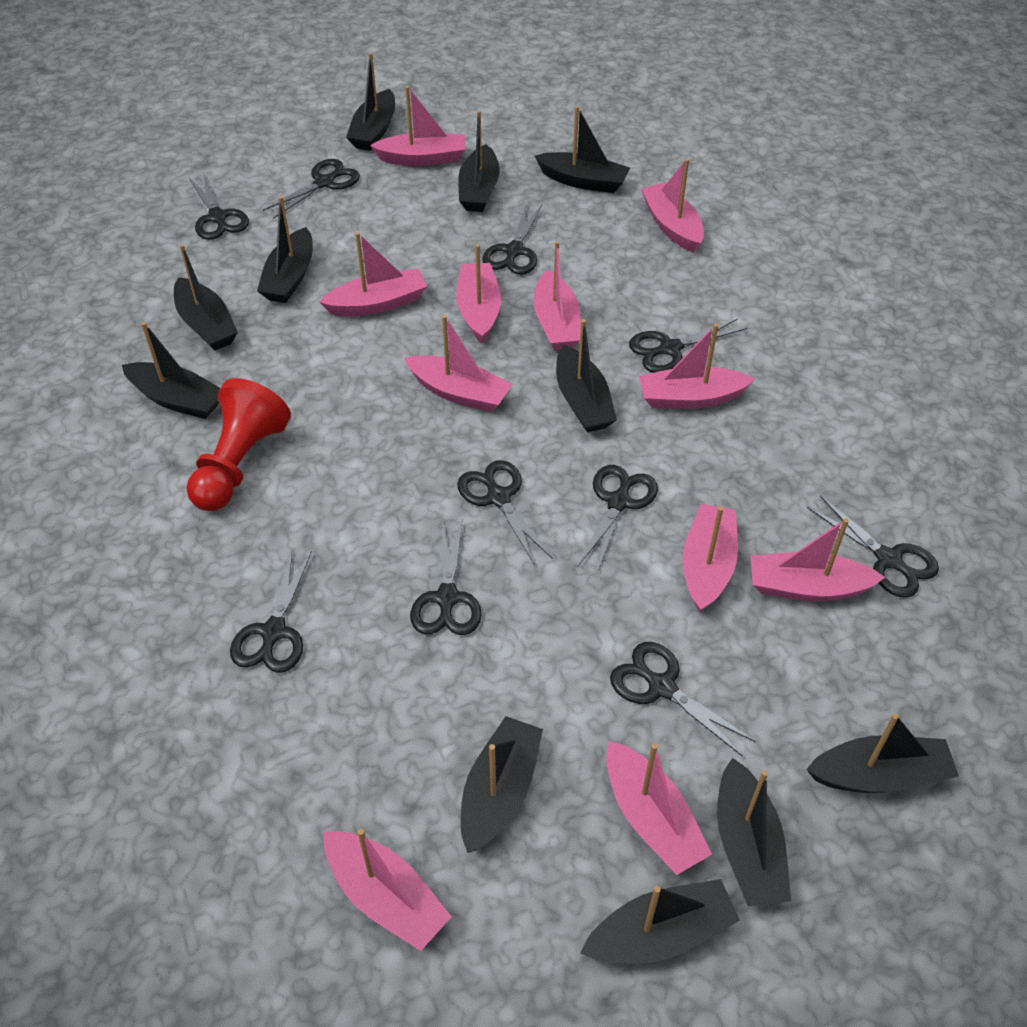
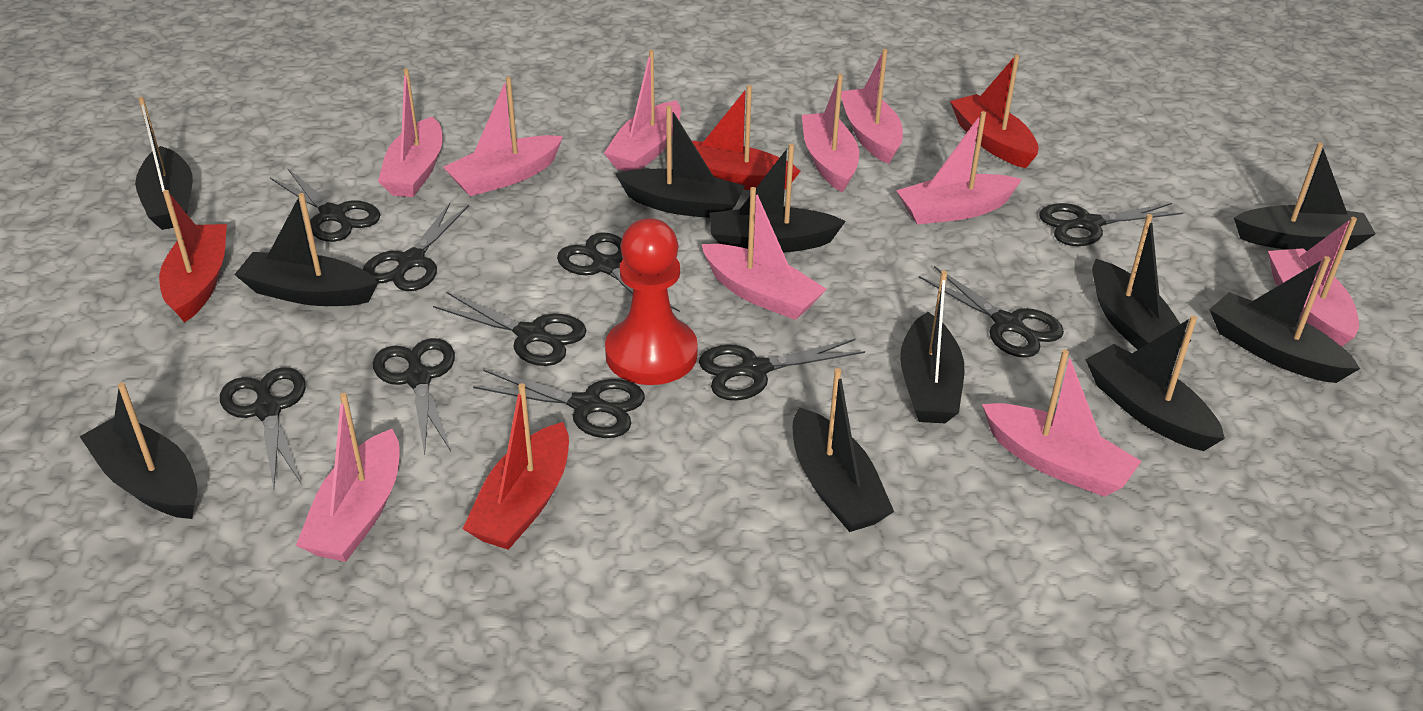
pink boat: [319,232,427,317] [324,829,451,951] [370,86,466,166] [404,315,513,412] [456,244,501,343] [534,241,581,350] [606,741,712,875] [639,323,755,409] [641,159,704,253] [683,504,738,613] [751,518,885,601] = 11 -> [296,393,400,562] [378,68,443,197] [443,77,563,196] [604,50,681,171] [701,187,827,320] [802,74,859,193] [841,49,903,164] [896,111,1022,224] [982,349,1142,497] [1268,217,1359,347] = 10
red boat: none = 0 -> [159,190,227,323] [463,383,569,550] [692,85,800,190] [950,54,1038,168] = 4

